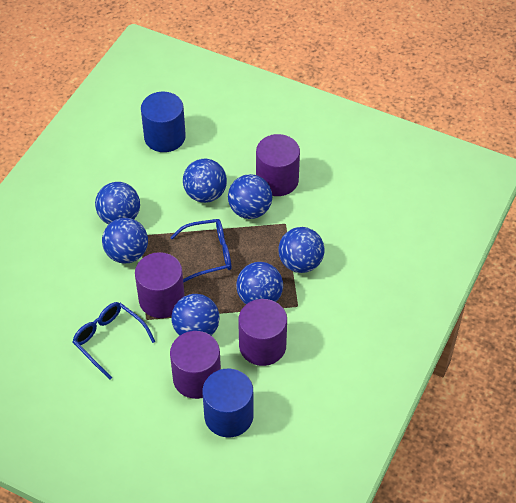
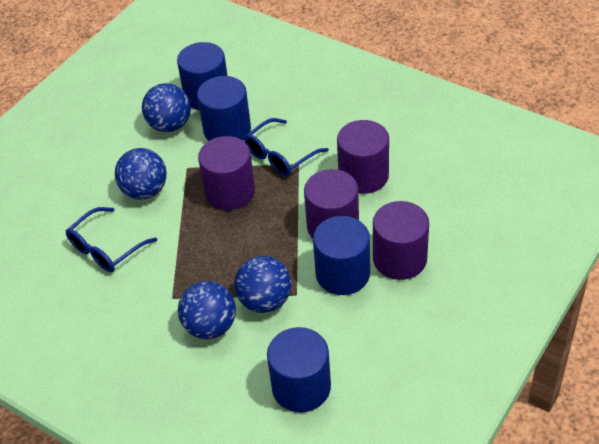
blue ball: [95,182,140,224] [102,218,148,263] [171,294,219,336] [183,159,227,203] [228,174,272,219] [236,262,283,304] [278,227,325,273] = 7 -> [115,148,167,200] [142,83,191,132] [178,281,236,339] [234,256,291,313] = 4
blue cylinder: [141,92,186,152] [202,368,254,438] = 2 -> [177,42,228,110] [197,76,251,141] [267,327,331,412] [313,216,370,295] = 4

